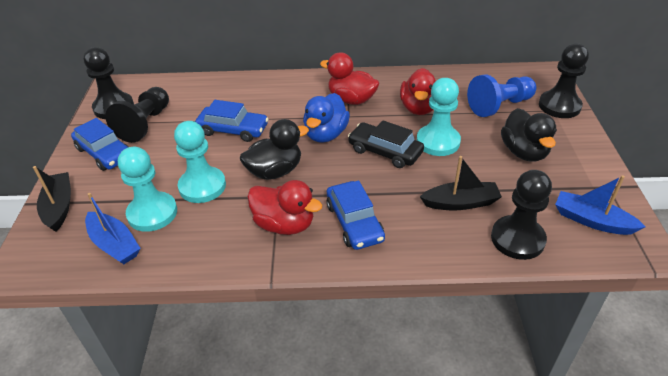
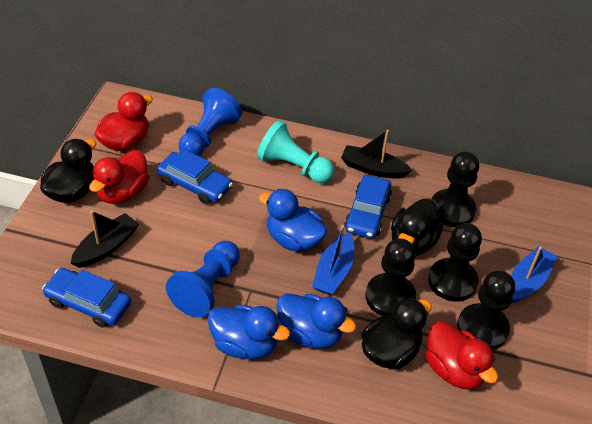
black car: [348,120,424,168] = 1 -> none = 0
black duck: [240,119,309,180] [501,108,557,162] = 2 -> [40,139,96,203] [361,297,432,369] [391,199,443,256] = 3
blue duck: [303,93,350,143] = 1 -> [208,305,290,360] [259,189,327,252] [276,293,356,349] = 3
blue pawn: [467,74,537,117] = 1 -> [166,241,240,318] [179,88,242,156] = 2
turquoise pawn: [118,147,177,232] [174,121,226,203] [416,78,461,156] = 3 -> [257,120,334,183] = 1

